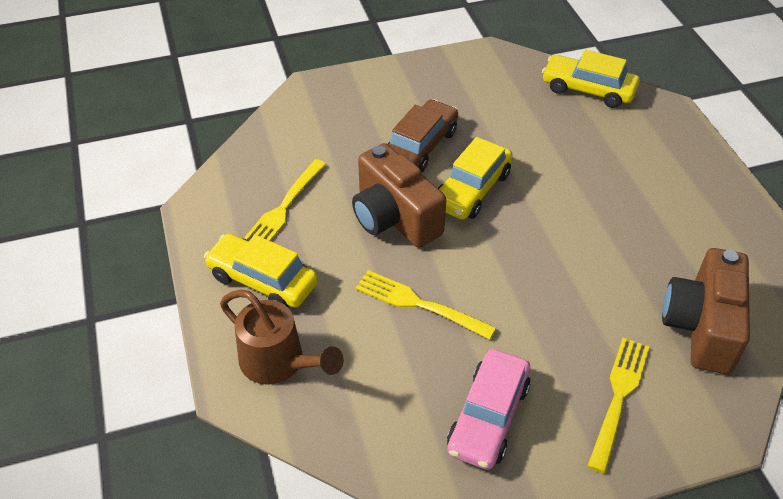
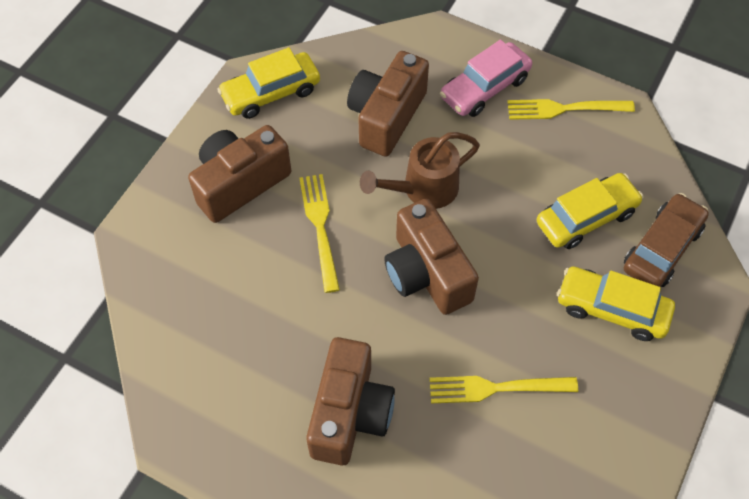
brown camera: [352,143,446,248] [662,248,750,374] = 2 -> [188,125,291,223] [306,337,395,465] [347,51,429,157] [384,199,479,315] = 4

